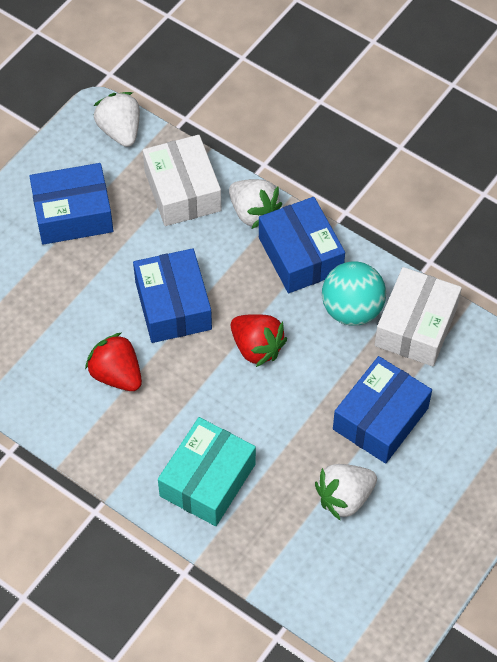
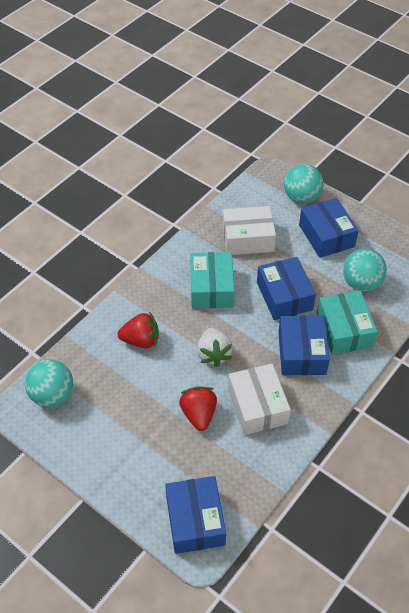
turquoise ball: [322,261,386,326] = 1 -> [25,359,73,407] [284,164,323,204] [343,248,387,291] = 3
turquoise box: [158,417,256,526] = 1 -> [190,252,235,308] [317,291,378,355] = 2
white strawberry: [93,92,140,147] [229,179,282,229] [315,464,377,521] = 3 -> [197,328,233,367] = 1

